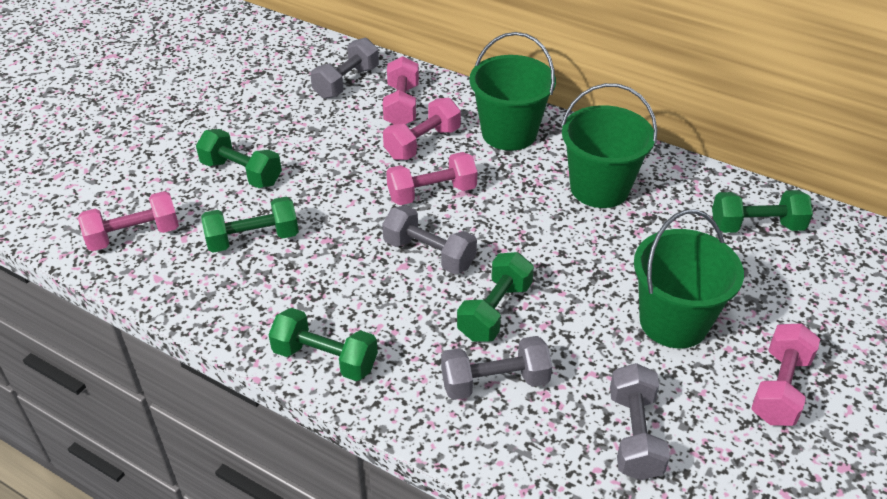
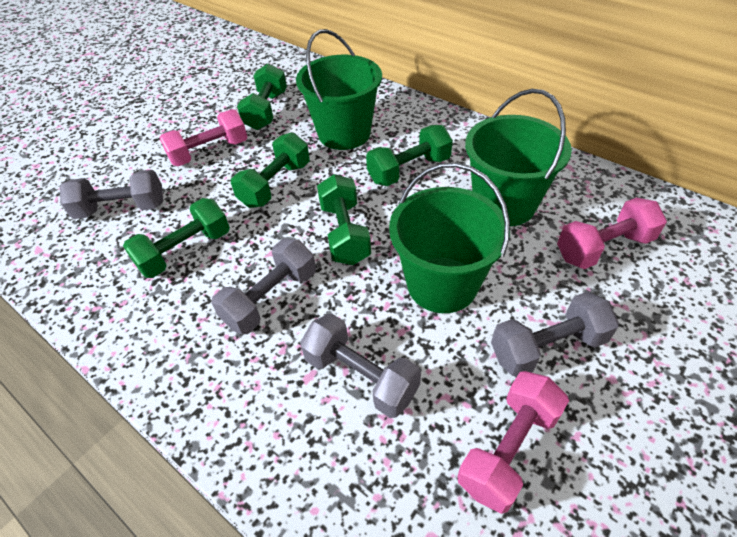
pink dumbbell: [78,191,179,251] [383,56,419,124] [383,98,461,160] [386,152,477,205] [751,323,820,426] = 5 -> [160,109,247,166] [457,371,569,514] [557,198,667,269] = 3

